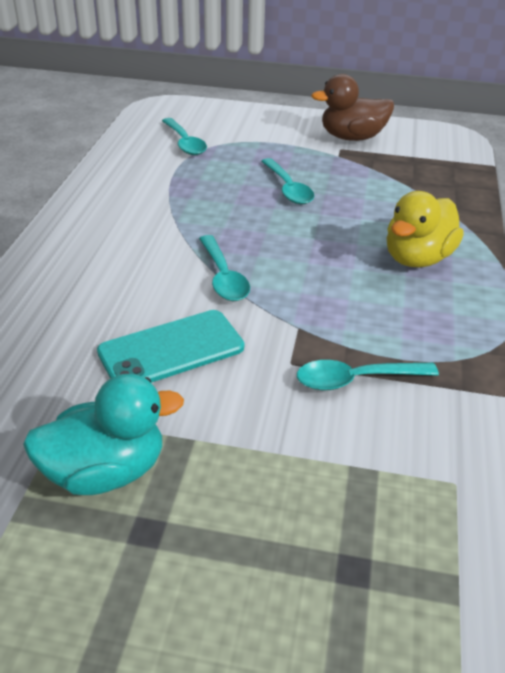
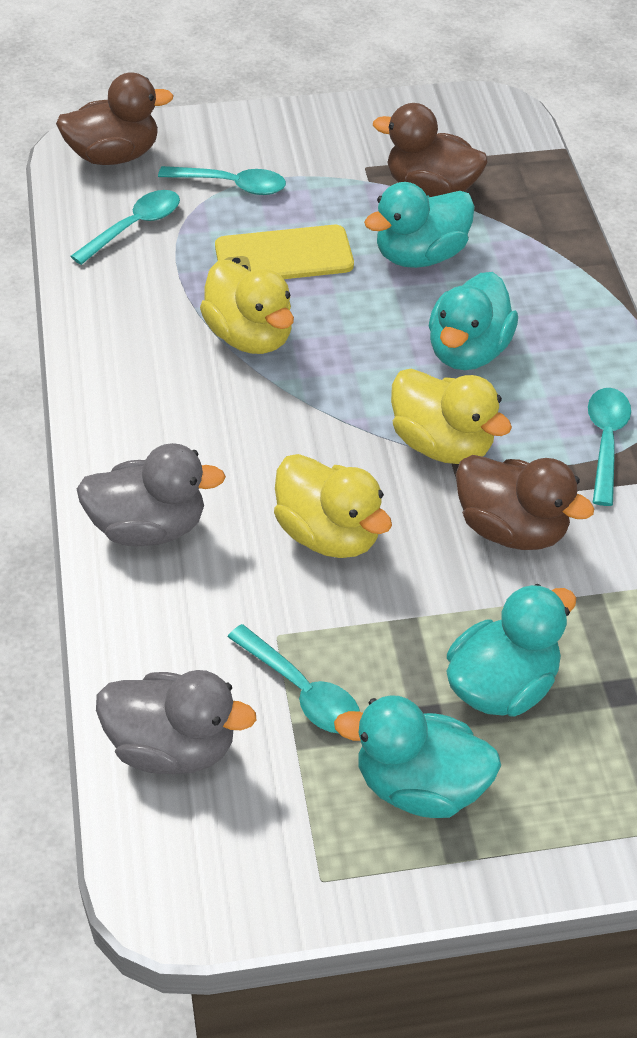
brown duck: [311,74,394,141] = 1 -> [56,72,174,165] [373,103,488,197] [456,455,594,550] = 3
grey duck: none = 0 -> [77,443,226,546] [96,670,256,774] = 2
turquoise duck: [23,374,184,495] = 1 -> [334,695,501,818] [364,182,475,268] [429,272,518,370] [446,584,576,717] = 4
turquoise phone: [97,310,244,383] = 1 -> none = 0
yellow duck: [387,191,464,267] = 1 -> [200,260,294,354] [274,454,392,558] [391,369,512,464] = 3
yellow phone: none = 0 -> [215,225,354,279] = 1

